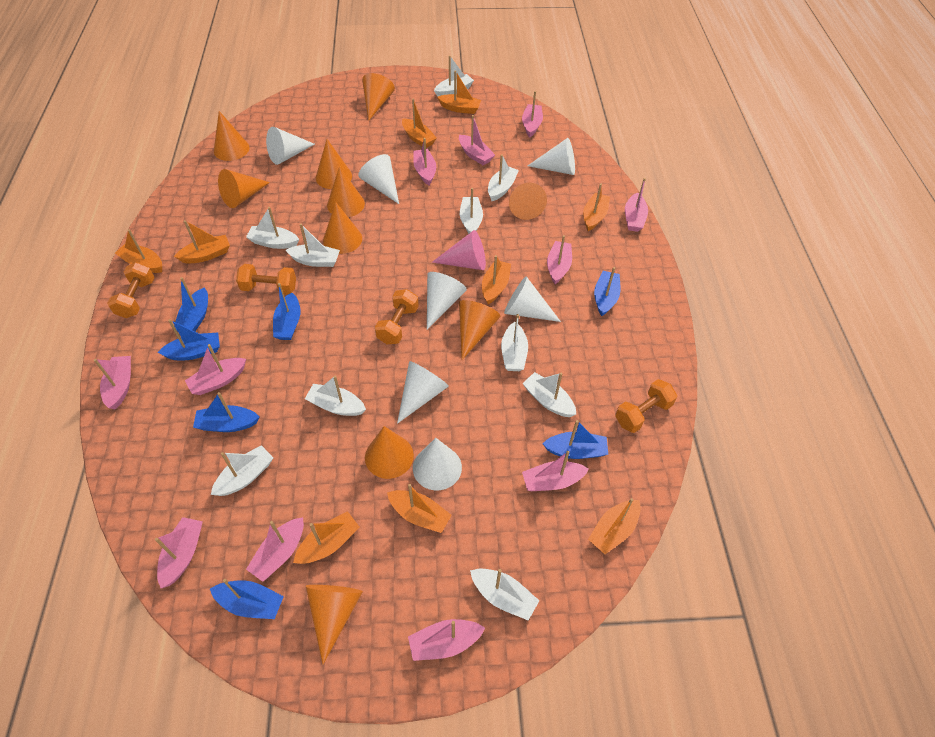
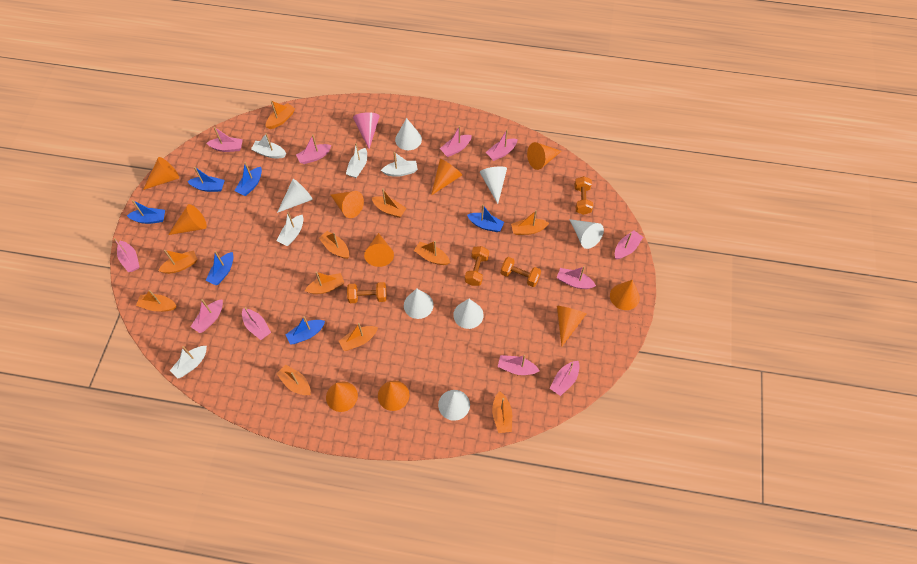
blue boat: [158,319,220,360] [174,277,208,331] [193,392,259,432] [210,579,284,619] [273,283,301,340] [543,420,608,459] [594,267,620,316] = 7 -> [127,200,165,224] [187,167,225,192] [205,251,234,285] [234,162,262,196] [285,316,325,345] [467,205,504,232] = 6
orange boat: [115,229,162,273] [174,220,230,264] [293,511,359,564] [387,484,452,533] [402,98,437,148] [437,70,481,114] [482,255,511,304] [583,183,610,231] [588,498,641,554] = 9 -> [136,290,176,312] [158,250,198,274] [266,100,295,129] [276,364,311,395] [305,271,344,294] [319,231,349,259] [339,323,378,351] [372,188,406,218] [414,241,450,265] [492,391,512,433] [511,210,549,235] = 11
white boat: [211,445,273,496] [246,207,299,249] [286,224,340,267] [305,376,366,416] [434,55,474,97] [460,188,483,234] [470,569,539,620] [488,154,519,201] [501,314,528,371] [522,372,576,417] = 10 -> [170,346,207,379] [251,133,286,158] [277,212,304,246] [346,143,367,178] [381,152,418,177] = 5

